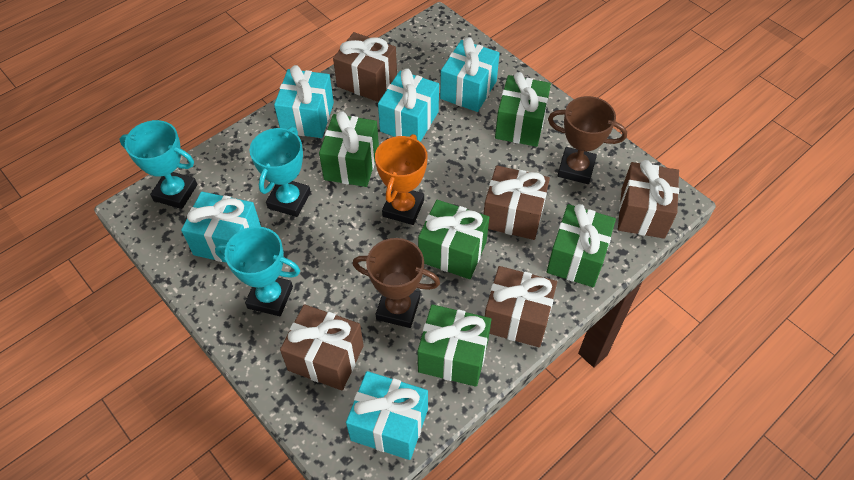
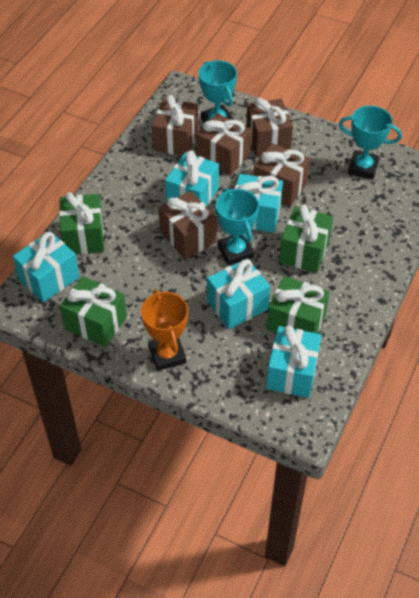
brown trophy: [353,238,440,328] [548,96,627,184] = 2 -> none = 0
green gift: [319,111,379,187] [418,200,489,279] [418,304,492,387] [495,72,551,147] [547,204,616,287] = 5 -> [59,192,104,254] [60,276,127,347] [267,276,329,333] [279,205,333,273] = 4

